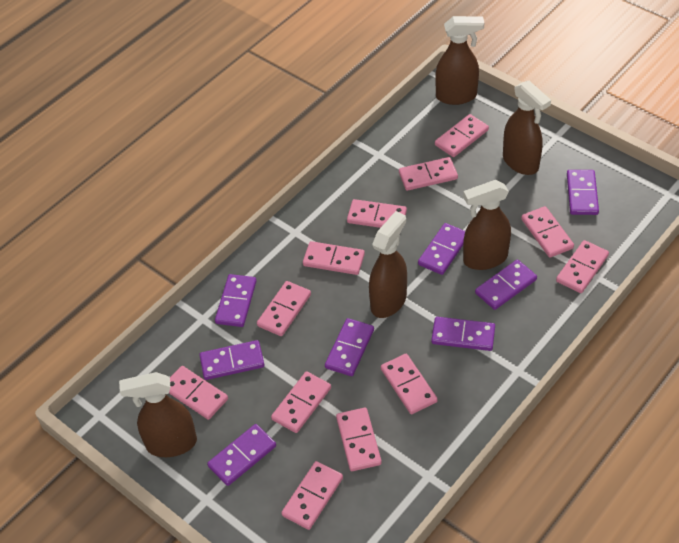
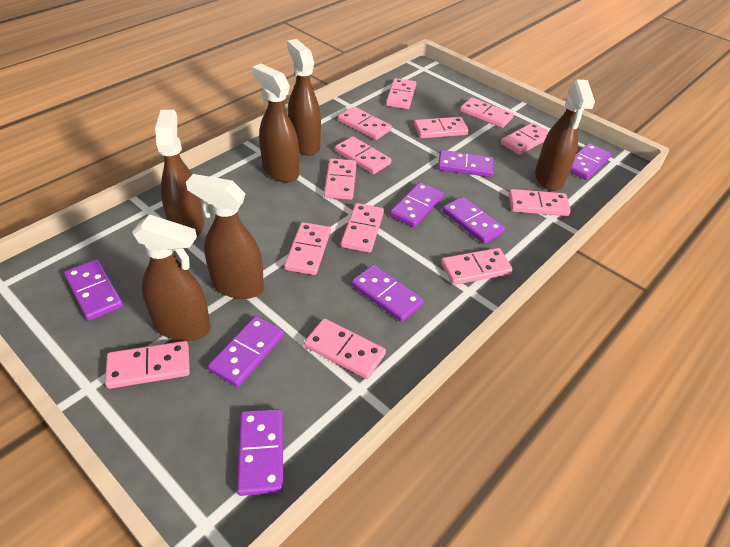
brown spray bottle: [119,372,197,457] [369,211,407,318] [435,16,484,105] [463,180,511,270] [503,81,551,175] = 5 -> [132,214,211,341] [155,110,204,237] [186,174,264,299] [252,63,299,182] [287,39,321,156] [535,79,595,191] = 6
pink domino: [169,366,228,420] [257,281,311,336] [271,371,331,433] [281,461,343,530] [303,241,365,275] [336,408,382,471] [347,199,407,228] [381,354,437,414] [399,157,458,191] [435,114,489,157] [521,206,574,258] [556,240,609,293] = 12 -> [105,341,190,389] [284,222,331,275] [304,318,386,379] [324,158,357,200] [335,136,391,174] [338,107,392,140] [341,203,384,253] [386,78,416,109] [414,117,469,138] [441,248,513,285] [460,97,514,128] [501,123,549,155] [509,189,571,216] = 13

